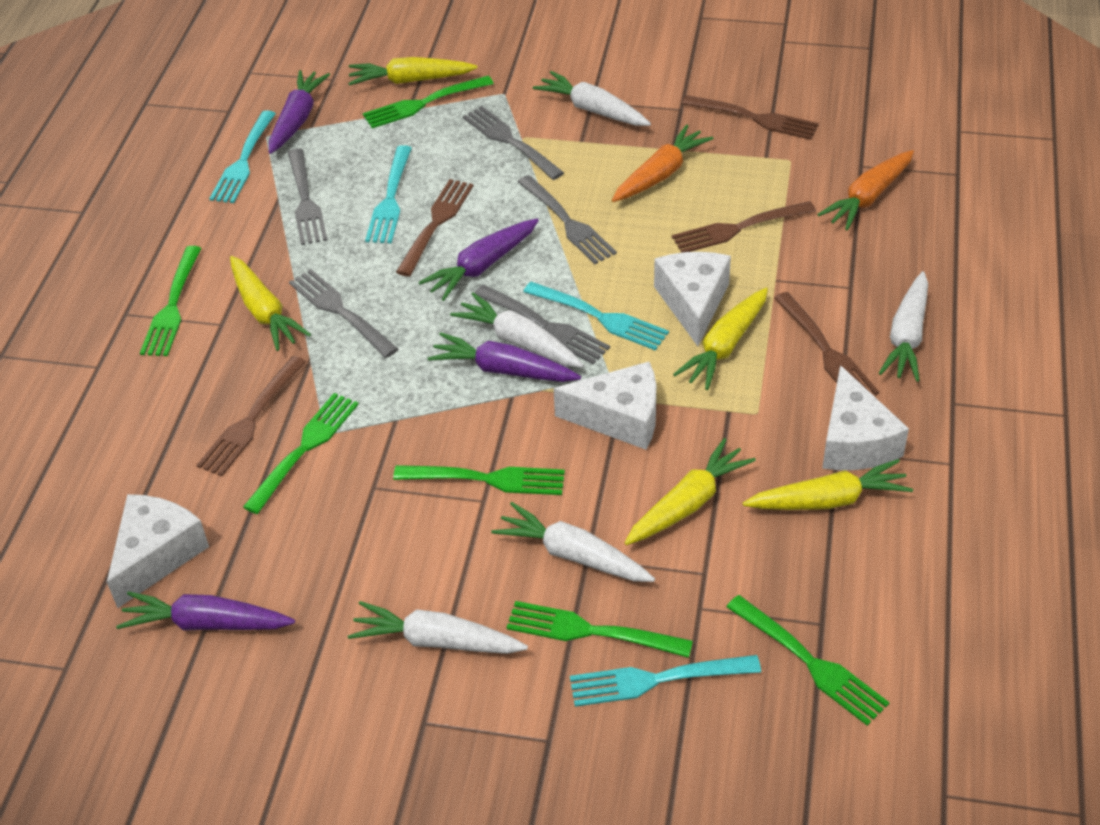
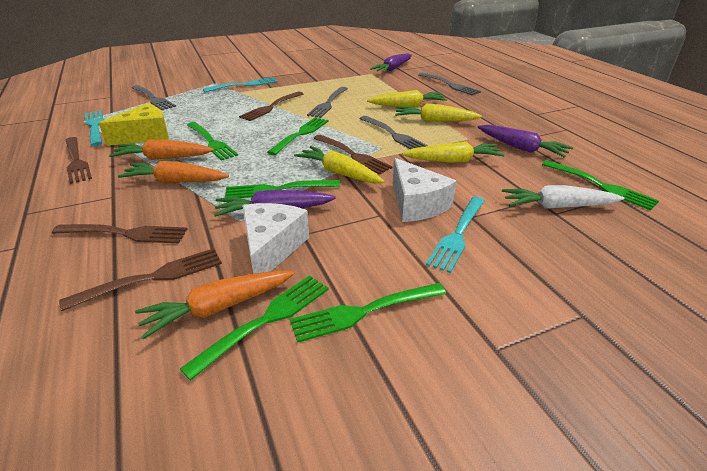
grey fork: [288,148,327,245] [289,269,398,358] [463,106,564,180] [475,285,610,364] [517,175,617,264] = 5 -> [132,85,176,110] [307,87,348,118] [360,116,428,149] [418,73,481,95] = 4
orange carrot: [612,124,714,202] [817,150,914,230] = 2 -> [109,139,214,160] [118,161,229,183] [135,271,295,339] = 3
purple carrot: [116,591,295,631] [269,70,330,154] [419,219,539,301] [428,333,581,382] = 4 -> [214,190,336,217] [370,53,412,73] [478,125,573,158] = 3
turquoise fork: [209,110,276,203] [365,145,412,244] [523,282,669,351] [570,655,761,707] = 4 -> [85,110,103,146] [203,77,277,92] [426,197,485,273] = 3
white carrot: [348,601,528,654] [450,292,584,368] [491,502,655,582] [533,71,651,126] [879,271,928,382] = 5 -> [502,185,624,209] = 1
white cheese: [107,494,209,608] [553,362,656,450] [654,252,731,346] [822,365,909,470] = 4 -> [242,203,309,274] [393,158,456,222] = 2
yellow carrot: [230,256,311,351] [348,57,477,86] [624,438,756,545] [673,288,768,390] [743,459,913,510] = 5 -> [294,146,385,184] [367,90,447,107] [395,104,482,121] [402,142,505,163] = 4
yellow cheese: none = 0 -> [99,103,169,146] = 1

